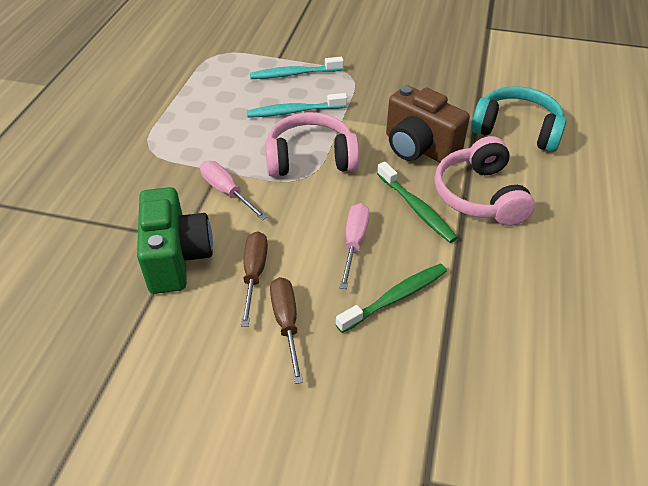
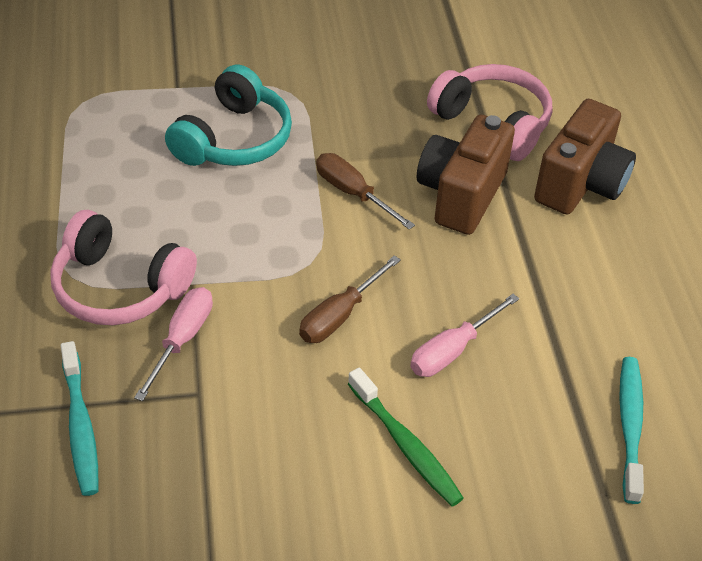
brown camera: [386,85,470,162] = 1 -> [417,115,515,235] [534,99,636,214] = 2
green camera: [137,187,213,294] = 1 -> none = 0
green toothbrush: [336,264,447,333] [377,162,458,243] = 2 -> [348,368,464,507] = 1

